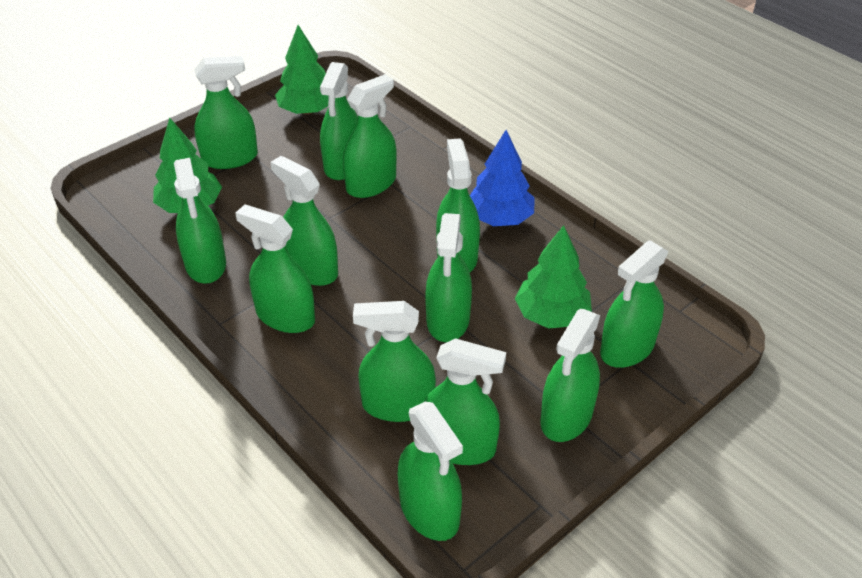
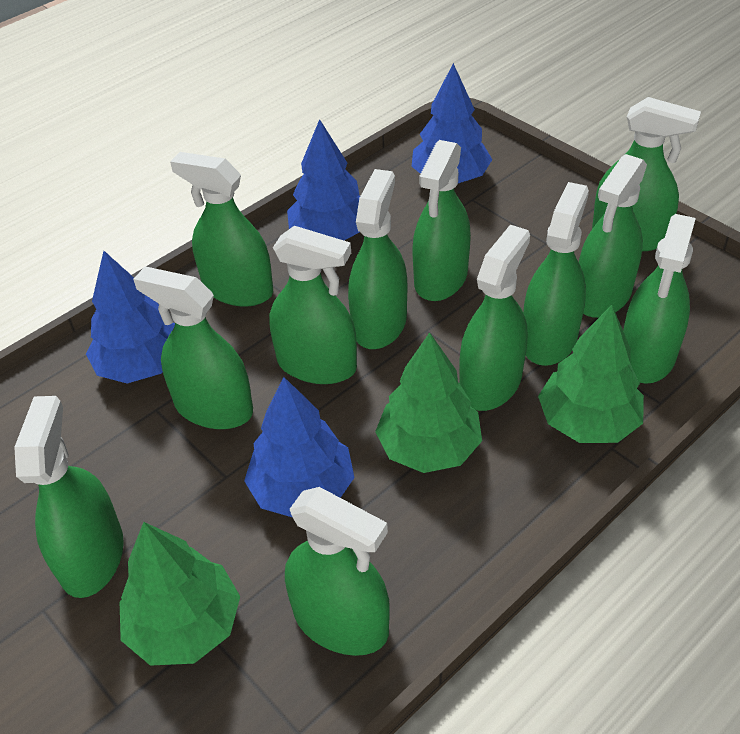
blue tree: [470,130,534,226] = 1 -> [86,251,175,383] [244,377,355,517] [287,119,360,240] [411,63,492,183] = 4
green spray bottle: [174,158,226,284] [194,56,258,169] [236,204,315,333] [270,156,338,286] [320,62,358,180] [343,74,397,198] [353,301,436,422] [398,402,463,541] [424,338,506,465] [425,213,472,342] [436,138,480,272] [540,309,600,442] [600,240,669,368] = 13 -> [14,396,124,598] [133,267,253,429] [170,152,273,306] [269,226,357,384] [285,487,390,656] [348,169,407,349] [412,140,471,301] [459,225,530,411] [523,182,589,366] [579,154,647,318] [592,97,701,251] [623,214,696,384] = 12

